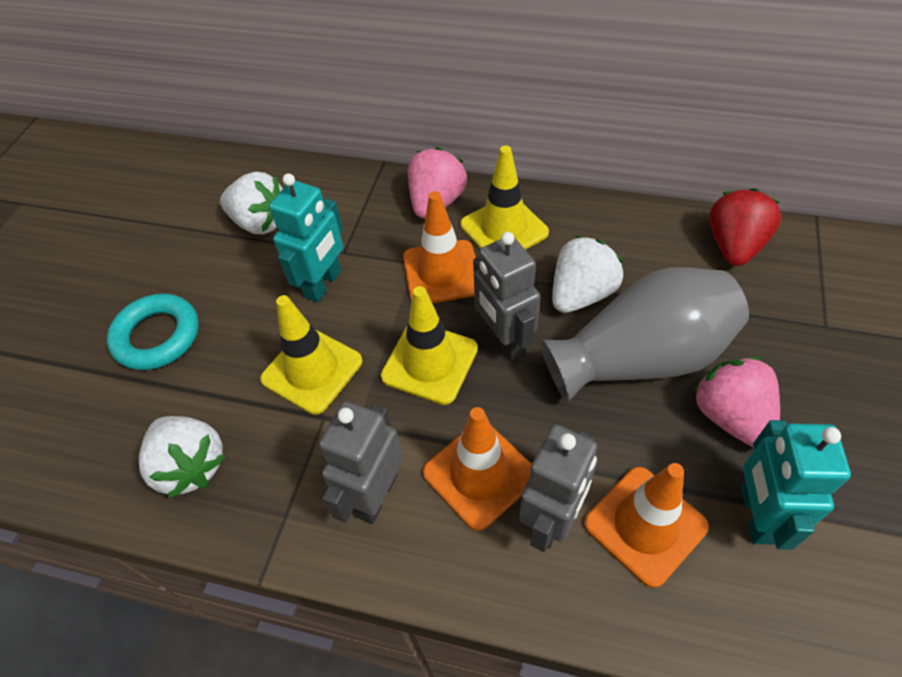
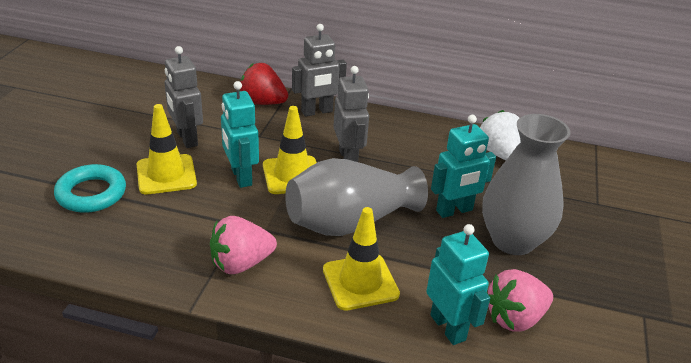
grey vase: [540,267,749,402] = 1 -> [285,158,428,236] [482,114,570,255] = 2
orange traffic cone: [403,191,476,303] [423,407,532,531] [584,463,709,588] = 3 -> none = 0
turquoise robot: [269,173,343,302] [741,420,851,550] = 2 -> [221,81,259,188] [426,224,490,345] [431,115,496,218] = 3
white strawberry: [138,416,226,498] [220,172,283,235] [552,236,623,313] = 3 -> [480,110,520,160] = 1

